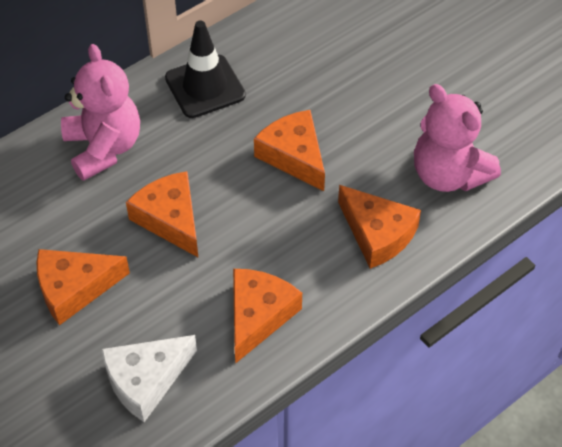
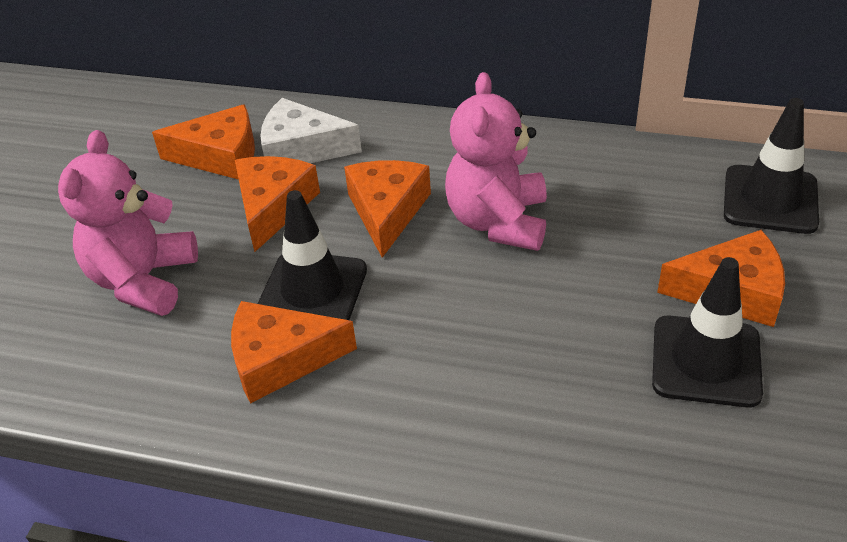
black traffic cone: [165,20,246,118] = 1 -> [258,190,367,320] [652,257,763,408] [724,98,819,234] = 3

